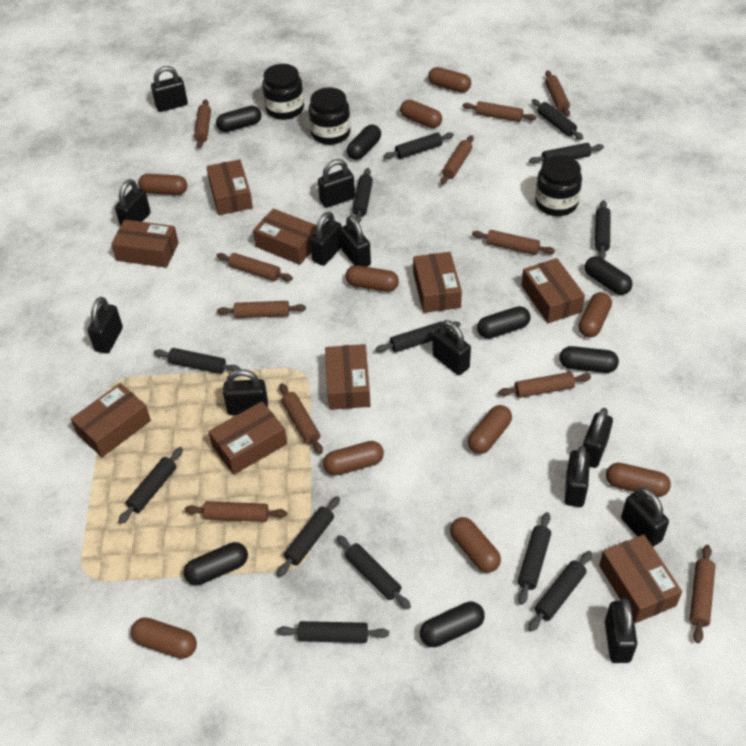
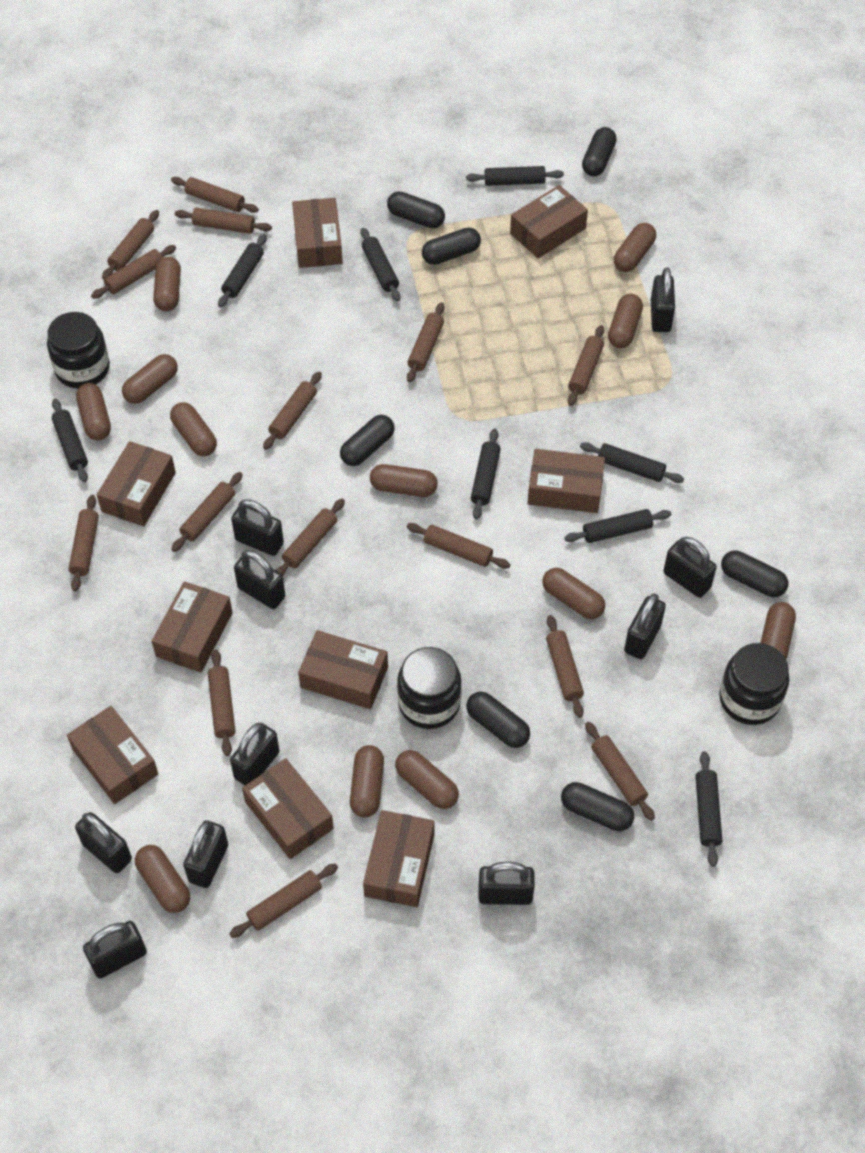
black padlock: [87,297,123,353] [115,179,151,226] [151,66,188,112] [223,369,268,415] [310,212,342,266] [318,159,355,208] [340,216,371,267] [432,320,471,375] [565,446,590,507] [583,408,613,468] [605,598,637,663] [621,487,669,547] = 12 -> [75,812,132,873] [83,921,147,978] [183,820,228,888] [230,723,279,785] [231,499,284,556] [234,550,285,609] [479,862,535,905] [624,594,666,659] [651,268,675,332] [663,537,717,598] = 10
black rolling pin: [118,447,183,524] [154,348,241,374] [277,496,340,577] [277,621,389,643] [337,535,411,609] [352,168,373,223] [375,321,461,353] [383,132,454,159] [518,512,551,605] [528,551,592,631] [529,143,604,164] [532,99,583,140] [595,200,611,259] = 13 -> [52,399,88,482] [218,234,267,308] [360,228,401,302] [466,166,564,186] [471,429,501,519] [564,509,671,543] [580,442,684,483] [695,751,722,867] = 8
brown capsule: [131,618,197,659] [138,174,187,195] [323,441,384,476] [345,265,399,292] [400,100,442,128] [428,67,471,93] [450,517,501,572] [468,405,512,454] [579,292,612,338] [606,463,671,497] = 10 -> [76,383,111,440] [122,354,178,404] [135,845,190,913] [153,257,181,311] [170,402,217,456] [350,745,384,818] [370,464,438,497] [395,750,459,809] [542,568,605,619] [608,294,643,348] [614,223,656,272] [761,602,796,659] = 12
brown rolling pin: [185,501,287,522] [194,99,211,148] [216,253,293,281] [217,301,306,318] [279,383,323,454] [441,135,474,185] [463,101,537,122] [472,230,555,255] [498,372,591,398] [545,71,570,117] [690,545,715,643] = 11 -> [68,495,99,592] [91,245,176,299] [102,210,159,280] [171,177,259,213] [171,472,243,552] [175,208,272,234] [208,650,236,756] [229,863,338,938] [263,372,322,450] [276,499,345,576] [407,302,445,382] [407,523,510,569] [546,615,584,718] [568,325,604,406] [585,722,655,821] = 15

